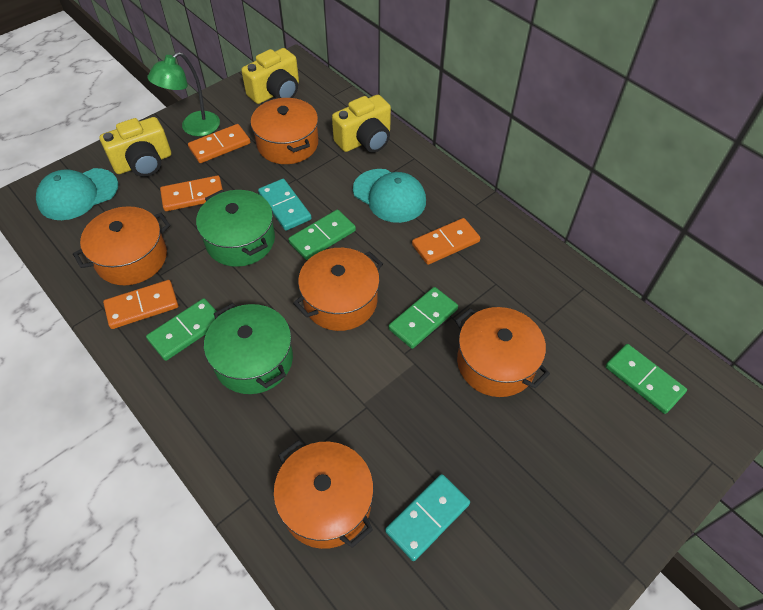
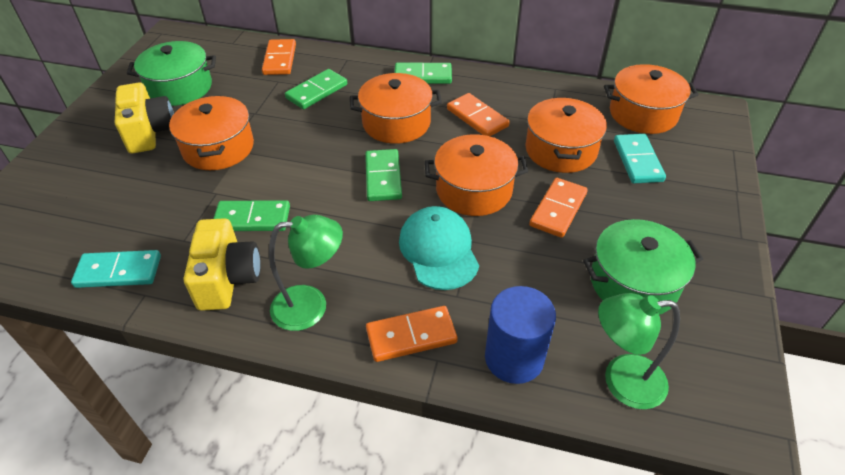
blue cylinder: none = 0 -> [485,286,556,384] = 1
green lamp: [147,52,220,136] = 1 -> [269,215,343,331] [598,293,680,409] = 2
turquoise cap: [36,168,118,220] [353,169,426,223] = 2 -> [399,206,479,290] = 1
yellow camera: [99,117,171,177] [241,48,299,104] [332,95,391,153] = 3 -> [115,83,174,153] [184,218,261,311] = 2

